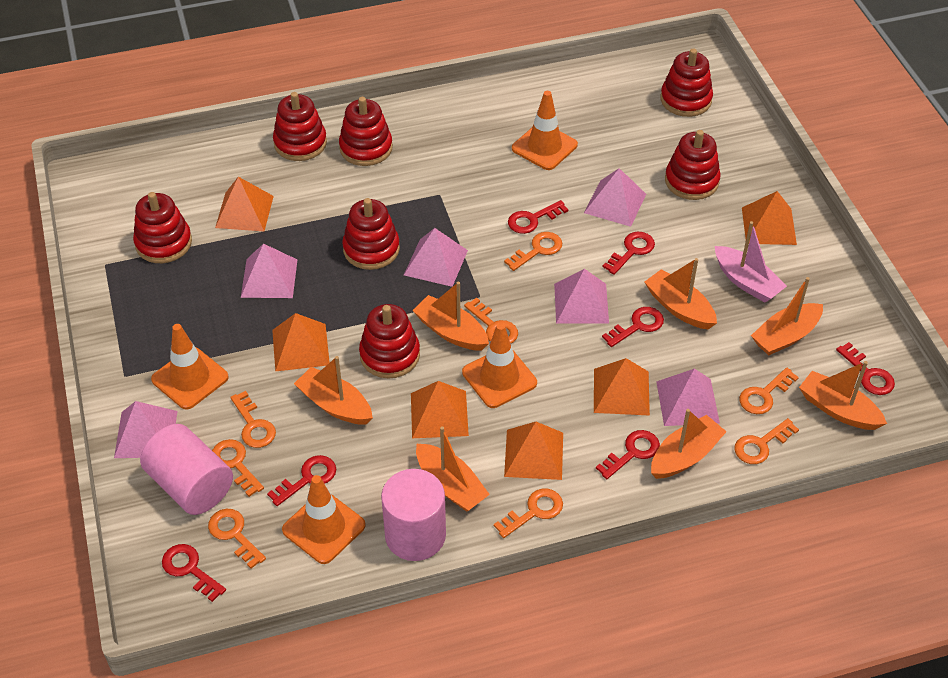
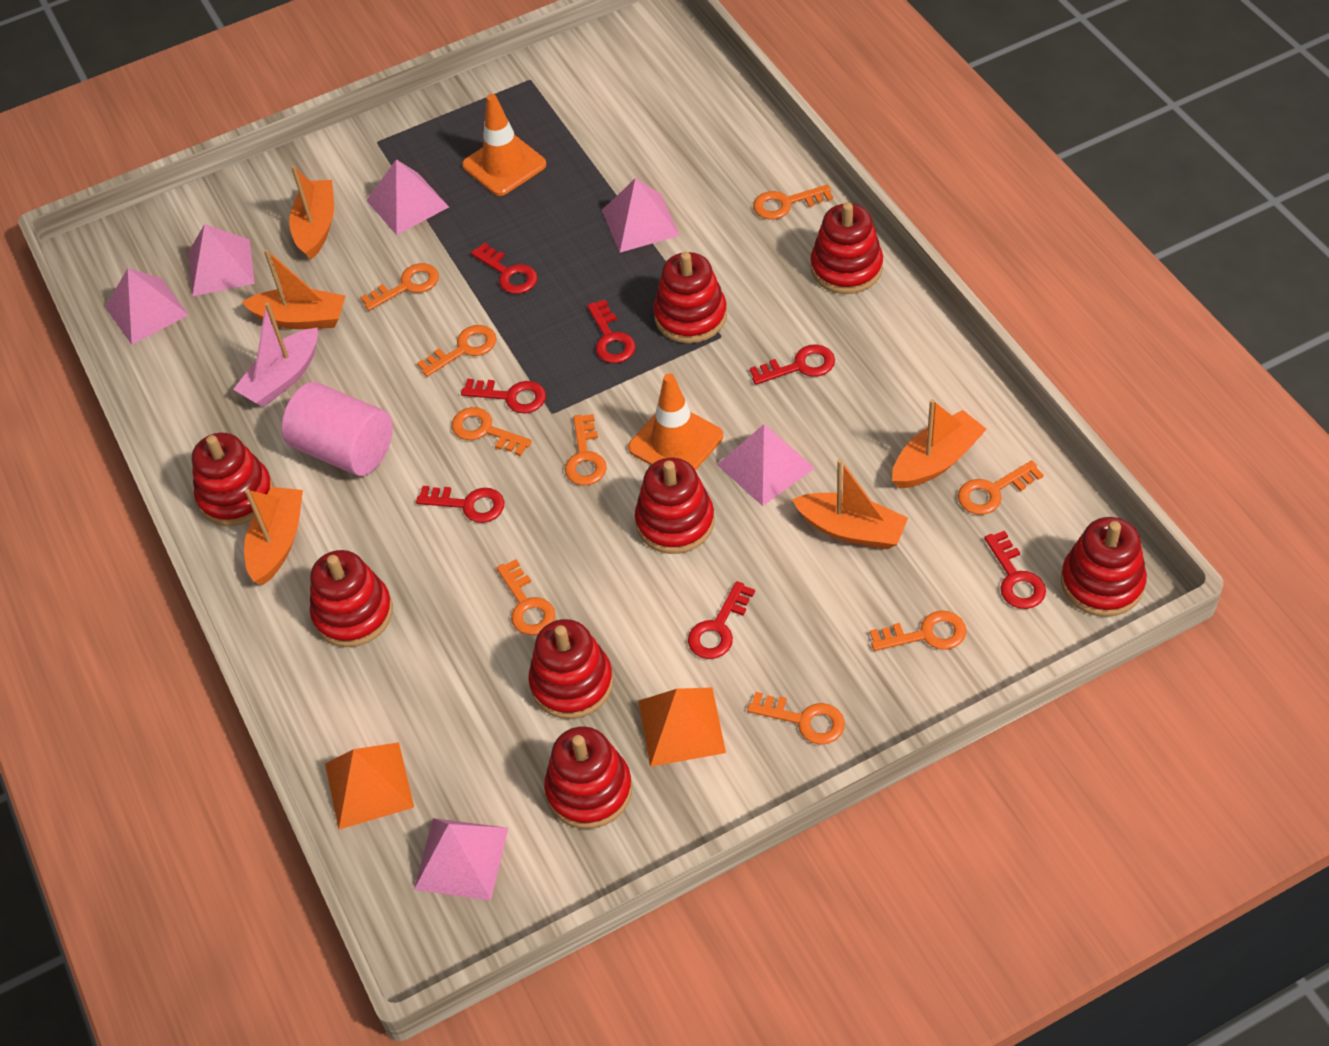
orange boat: [294,356,373,425] [412,282,489,350] [416,426,490,512] [645,258,717,329] [651,409,727,479] [751,277,823,355] [799,361,887,430] = 7 -> [242,249,346,329] [244,487,303,585] [289,165,334,260] [792,459,908,549] [892,399,987,488] = 5
orange key: [208,509,266,569] [212,439,264,497] [230,391,276,448] [464,298,518,344] [494,489,563,538] [504,232,562,271] [734,418,799,464] [739,367,799,414] = 8 -> [360,263,439,311] [417,325,496,377] [452,407,532,456] [497,559,555,635] [565,414,607,485] [747,692,845,745] [753,184,833,220] [870,610,966,651] [958,460,1044,515] = 9
orange pyramid: [215,177,274,231] [272,313,330,372] [411,381,469,438] [504,422,563,480] [594,358,650,416] [742,191,797,245] = 6 -> [325,742,414,830] [638,687,726,767] = 2
orange traffic cone: [151,324,229,410] [282,475,366,564] [462,323,537,408] [512,91,578,170] = 4 -> [462,94,546,196] [628,373,723,470] = 2
pink cylinder: [140,424,233,515] [381,469,446,561] = 2 -> [281,382,393,476] = 1
red stacking toy: [133,192,192,263] [273,92,327,161] [339,97,393,166] [342,198,400,270] [359,304,420,379] [661,49,713,117] [665,130,721,200] = 7 -> [192,433,273,526] [310,550,393,647] [528,619,613,719] [544,727,632,829] [635,458,715,554] [653,252,727,343] [811,202,883,294] [1061,517,1147,617] = 8

